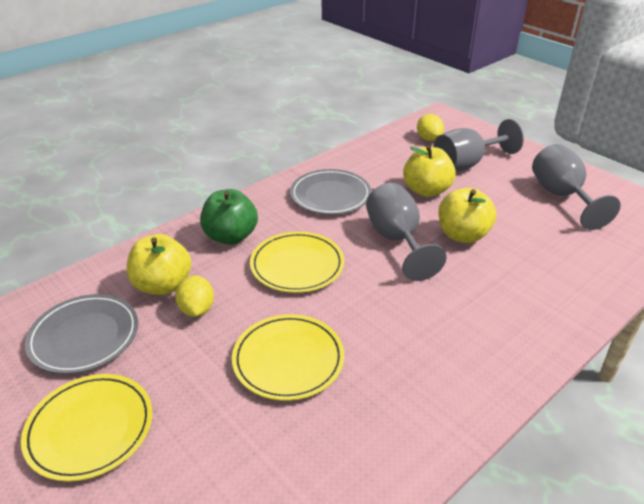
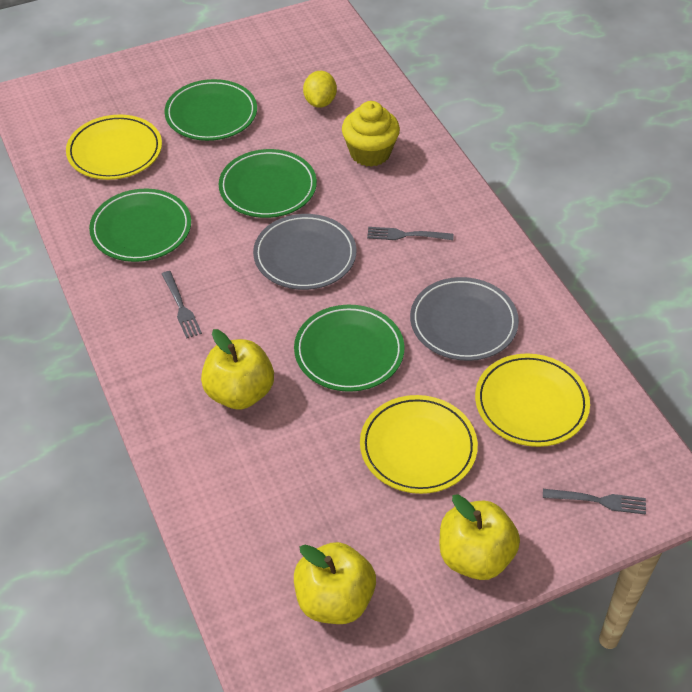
green apple: [200,189,258,245] = 1 -> none = 0
green plate: none = 0 -> [89,189,191,262] [164,79,257,141] [219,149,317,218] [294,305,404,392] = 4
grey fork: none = 0 -> [162,271,202,338] [367,227,454,240] [543,489,646,515] = 3
grey goblet: [366,183,447,281] [433,119,524,171] [532,144,621,230] = 3 -> none = 0
yellow cupcake: none = 0 -> [342,101,400,167] = 1
yellow lemon: [175,275,214,317] [417,114,444,141] = 2 -> [303,71,337,108] = 1

